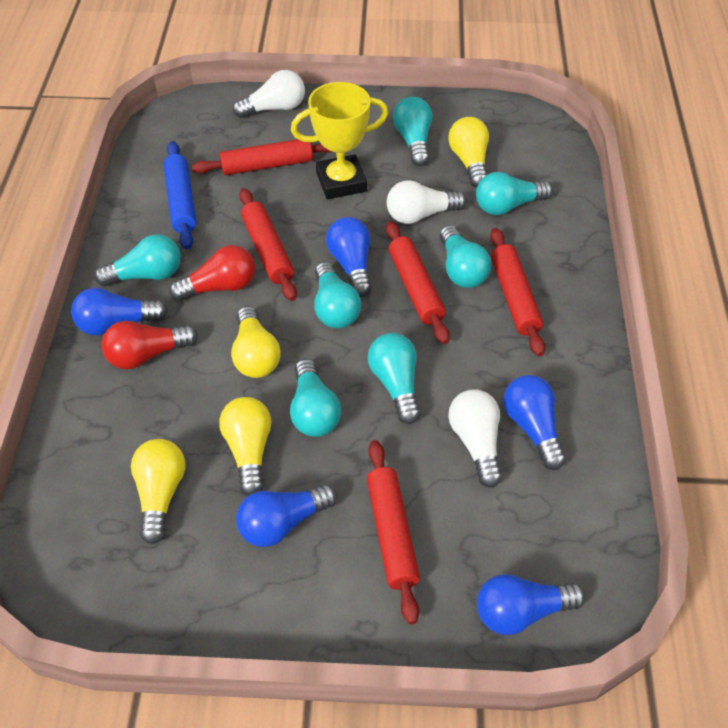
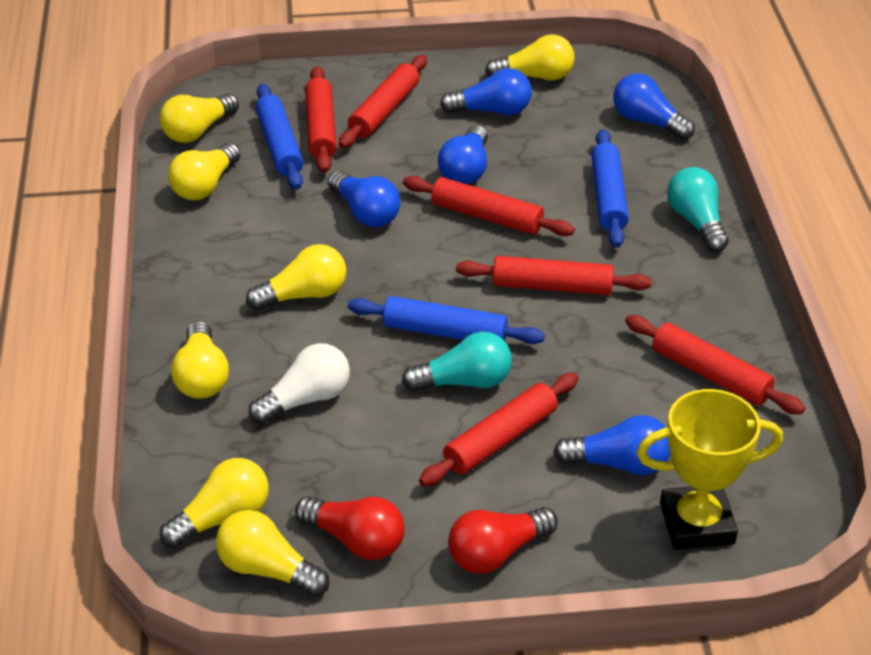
blue rolling pin: [163,141,196,249] = 1 -> [256,84,303,190] [348,296,545,344] [591,129,629,248] = 3
red rolling pin: [192,139,332,175] [239,188,297,301] [367,440,420,624] [386,221,450,344] [490,228,545,356] = 5 -> [305,66,337,173] [339,55,427,148] [403,176,575,236] [419,373,579,486] [456,256,651,295] [625,315,805,414] = 6
turquoise light bulb: [94,235,181,286] [290,359,341,437] [314,262,361,328] [368,333,420,424] [393,97,432,166] [440,225,491,288] [476,172,553,215] = 7 -> [402,332,512,392] [667,167,728,252] = 2
white light bulb: [233,70,305,118] [387,180,466,224] [448,389,502,488] = 3 -> [249,343,350,424] = 1
yellow light bulb: [131,439,186,544] [219,397,272,496] [231,306,281,378] [448,117,489,188] = 4 -> [160,93,239,143] [160,458,269,548] [168,143,241,200] [171,321,229,399] [216,510,329,597] [246,244,346,311] [485,34,575,81] = 7

